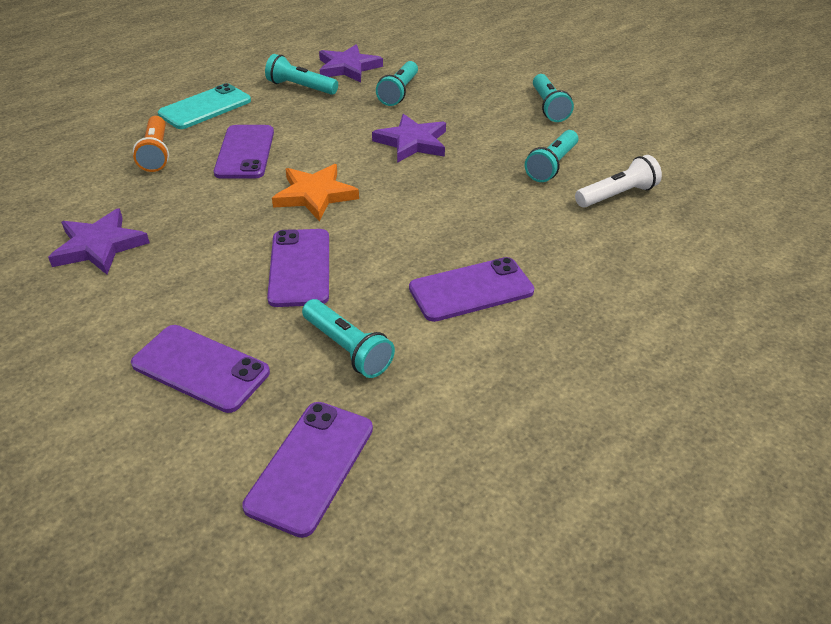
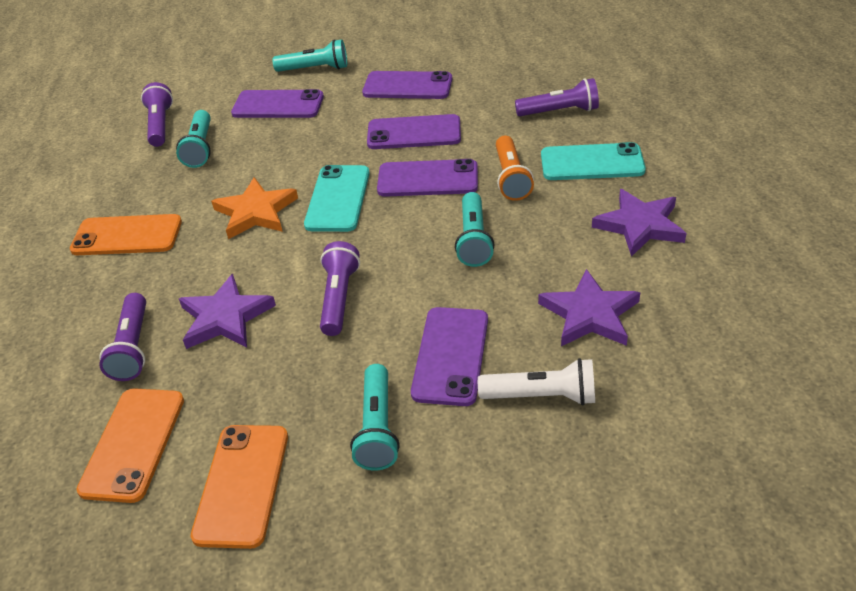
orange phone: none = 0 -> [70,214,182,255] [76,388,184,503] [191,425,288,549] = 3
purple flashlight: none = 0 -> [99,293,146,381] [141,82,173,147] [320,241,360,336] [515,78,599,116] = 4
turquoise flashlight: [265,54,338,95] [302,299,395,378] [376,61,418,106] [525,130,578,182] [533,74,574,122] = 5 -> [176,110,211,168] [272,39,347,72] [350,364,400,470] [455,192,494,267] = 4
turquoise phone: [158,83,251,129] = 1 -> [304,165,370,232] [541,142,646,180] = 2

